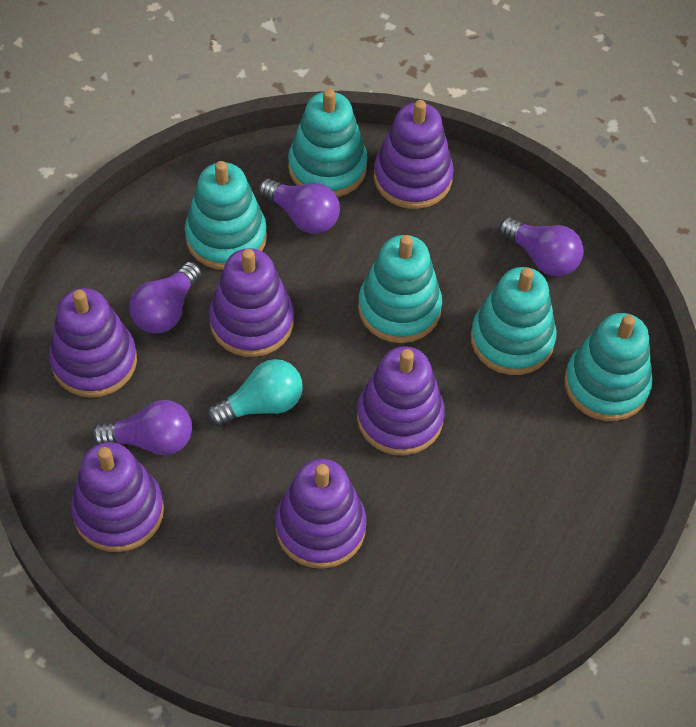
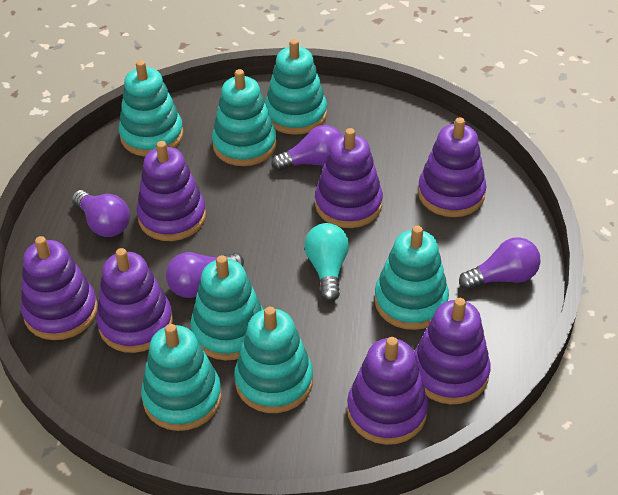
purple stacking toy: [49,288,137,398] [71,442,164,552] [209,248,294,357] [275,459,366,569] [357,346,445,456] [374,100,454,209] = 6 -> [21,236,98,340] [96,248,173,353] [136,141,206,241] [315,128,383,228] [347,337,428,445] [414,298,491,404] [418,117,487,217] = 7
turquoise stacking toy: [185,161,267,270] [288,89,367,197] [358,235,442,343] [471,267,556,375] [564,313,653,421] = 5 -> [119,60,184,157] [141,324,222,431] [190,255,263,360] [212,69,277,166] [234,307,313,413] [265,39,327,135] [374,226,449,330] = 7

